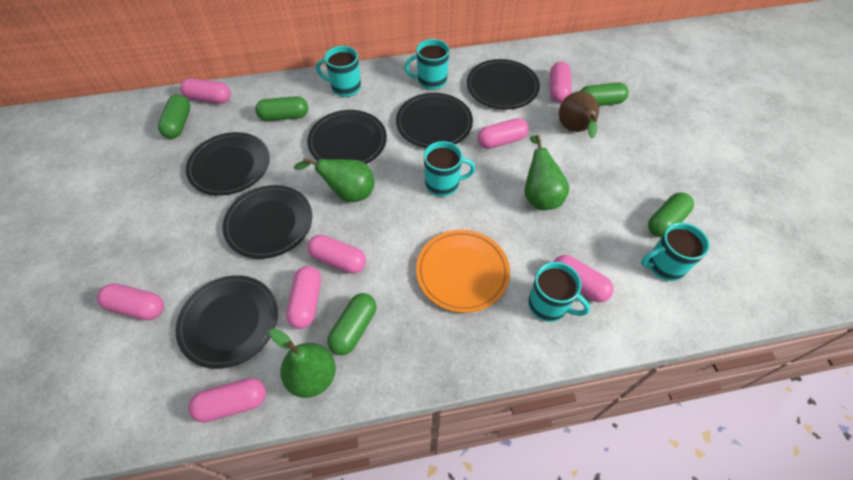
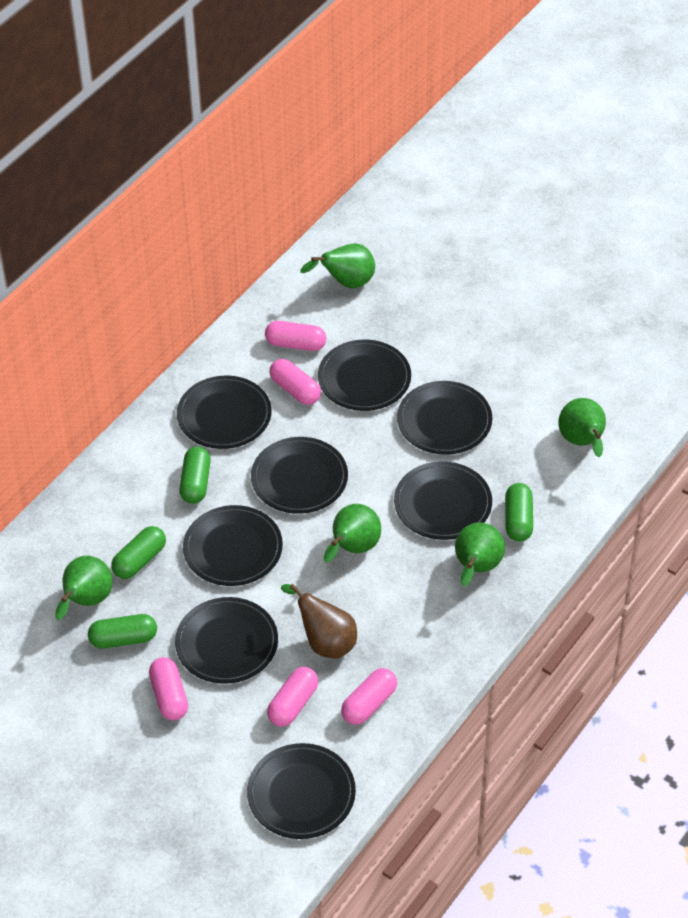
black plate: [176,275,278,369] [186,132,270,196] [223,185,312,259] [307,110,387,164] [396,93,473,148] [467,59,540,110] = 6 -> [175,597,278,684] [177,376,272,449] [183,505,283,586] [247,743,356,839] [251,437,348,514] [318,340,411,411] [394,461,492,540] [397,381,492,454] = 8
green capsule: [158,94,191,139] [255,96,308,121] [327,293,376,355] [580,82,629,106] [648,192,694,237] = 5 -> [88,614,157,648] [111,526,166,579] [179,446,211,504] [505,483,533,542] = 4
green pear: [269,329,336,398] [294,158,375,202] [525,135,569,210] = 3 -> [55,556,112,620] [300,243,375,288] [324,504,381,563] [455,523,505,587] [558,398,606,457] = 5
orange plate: [416,230,510,313] = 1 -> none = 0
pink capsule: [97,284,164,320] [180,78,231,103] [188,378,266,422] [286,266,321,329] [307,234,366,274] [478,118,528,149] [550,62,572,103] [553,255,614,302] = 8 -> [149,657,188,720] [265,321,326,351] [267,667,318,727] [270,359,321,405] [341,668,397,725] = 5
turquoise mug: [316,46,361,97] [405,39,449,90] [424,141,476,197] [528,262,590,322] [641,222,710,281] = 5 -> none = 0

